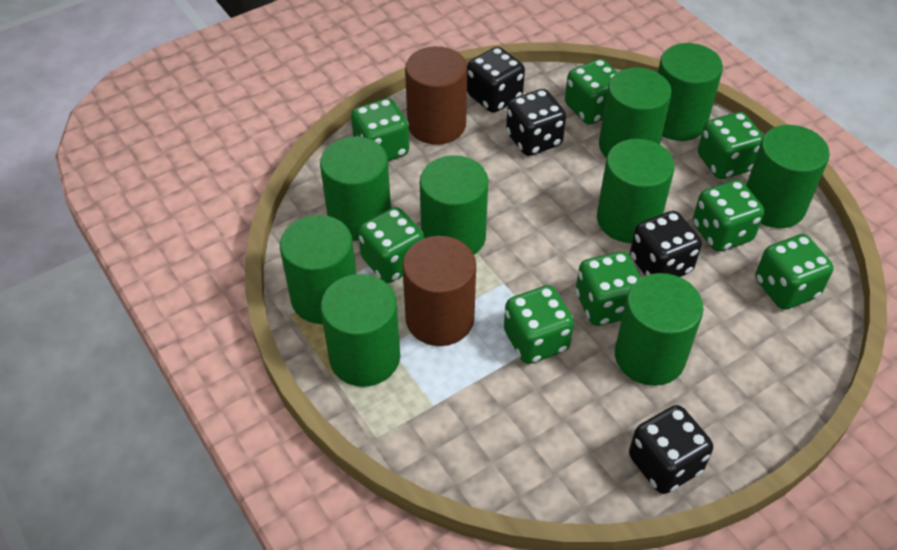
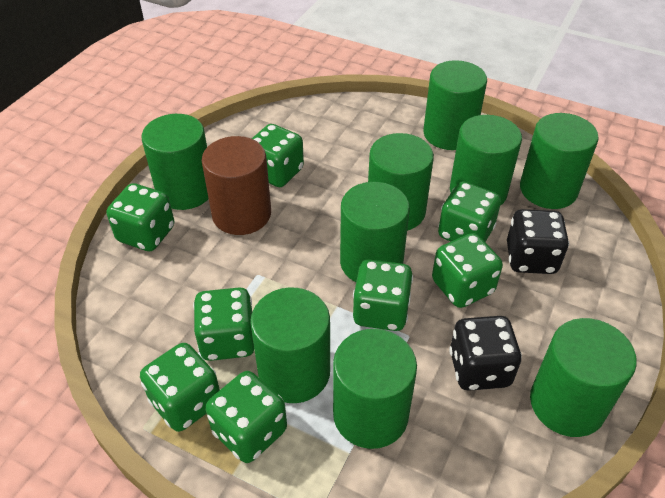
black dice: [467,47,525,113] [506,89,566,156] [629,405,713,494] [630,211,702,277] = 4 -> [449,316,522,391] [507,209,569,274] = 2
brown cylinder: [402,236,476,346] [405,46,467,145] = 2 -> [202,136,271,235] = 1

